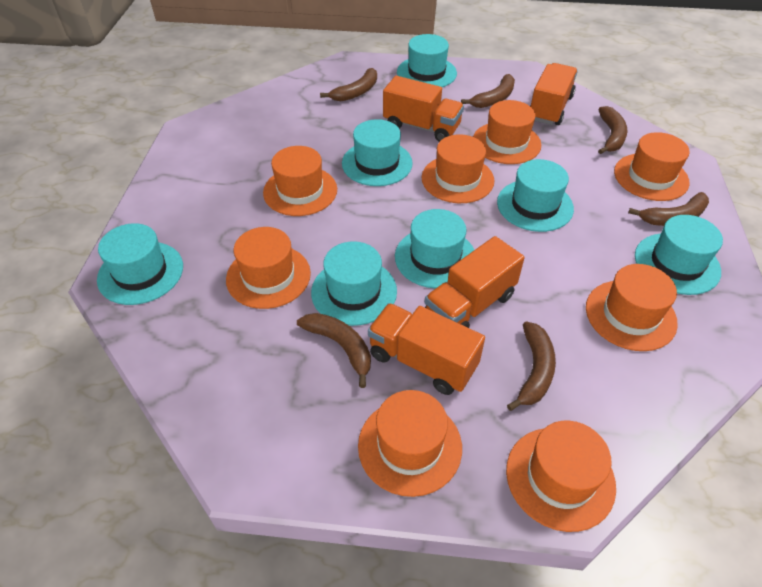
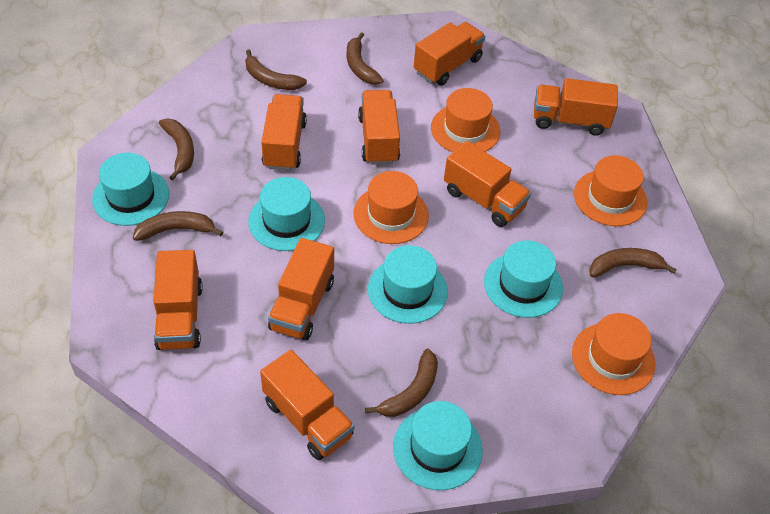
orange hat: [226,227,311,309] [263,146,337,216] [358,390,462,497] [422,134,494,203] [473,100,541,164] [506,421,616,532] [586,264,678,351] [614,132,690,201] = 8 -> [353,171,429,244] [431,88,500,152] [572,313,656,395] [574,155,647,226] = 4
orange truck: [368,303,485,395] [383,76,464,142] [425,236,525,328] [530,63,578,125] = 4 -> [153,250,203,350] [260,350,354,460] [261,94,307,171] [268,238,334,340] [358,90,400,165] [414,22,485,86] [444,141,531,227] [534,78,618,136] = 8
turquoise hat: [97,223,183,305] [311,241,397,326] [342,119,413,186] [395,209,474,289] [397,34,457,87] [497,159,574,232] [635,215,723,295] = 7 -> [92,153,169,226] [248,177,325,251] [368,245,448,324] [393,401,483,490] [484,240,563,318] = 5

